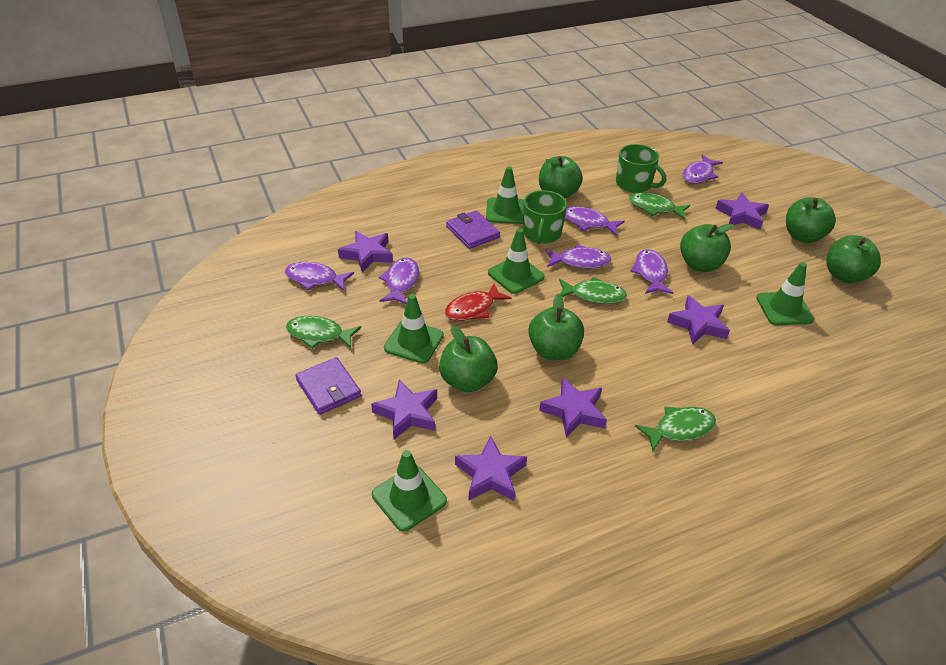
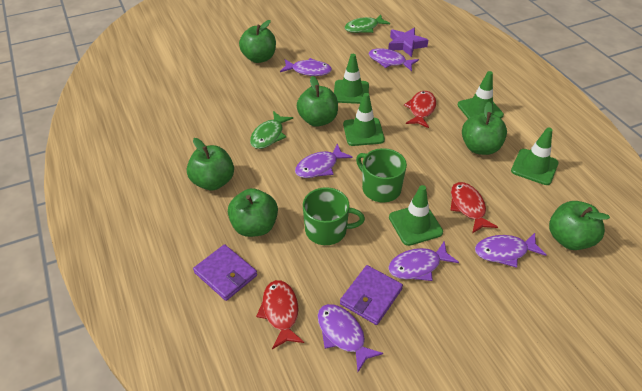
green fish: [286,316,361,349] [559,277,627,304] [629,192,690,220] [635,407,716,451] = 4 -> [250,111,293,149] [344,14,390,33] = 2
purple star: [338,231,393,273] [371,380,437,440] [455,436,527,501] [539,377,607,438] [667,295,730,345] [715,192,769,230] = 6 -> [388,28,428,57] = 1
red fish: [445,283,512,321] = 1 -> [256,280,304,349] [404,91,436,128] [450,182,498,234] = 3

